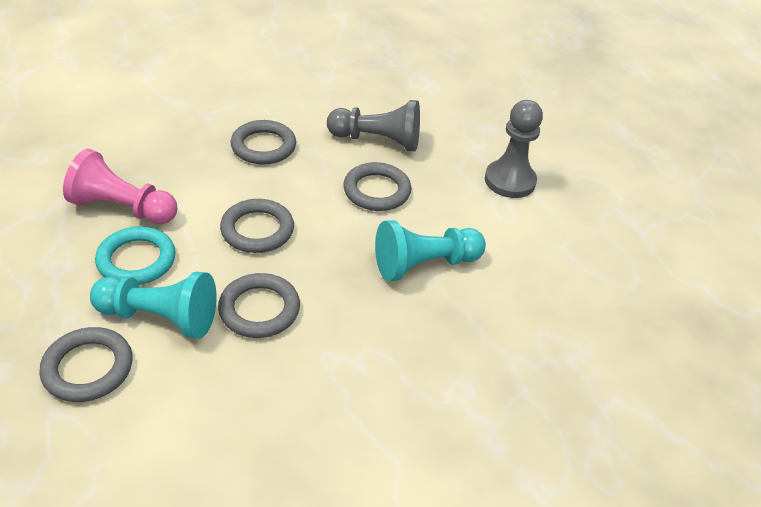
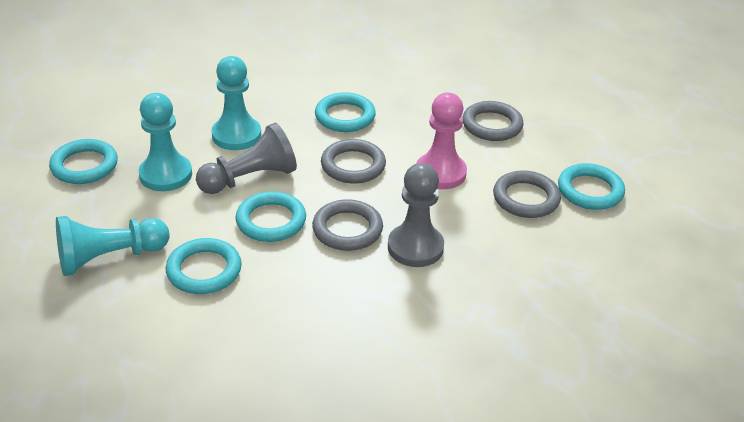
grey ring: [39,327,133,402] [218,273,300,338] [220,199,294,253] [231,120,296,164] [343,162,411,211] = 5 -> [312,199,383,251] [321,139,386,184] [462,101,524,141] [493,170,561,218] = 4
turquoise pawn: [90,271,217,339] [375,220,486,281] = 2 -> [56,216,169,276] [139,93,192,191] [211,56,261,150] = 3
turquoise ring: [95,226,176,285] = 1 -> [49,139,118,184] [166,238,242,294] [236,191,306,242] [315,92,376,132] [558,163,625,210] = 5

